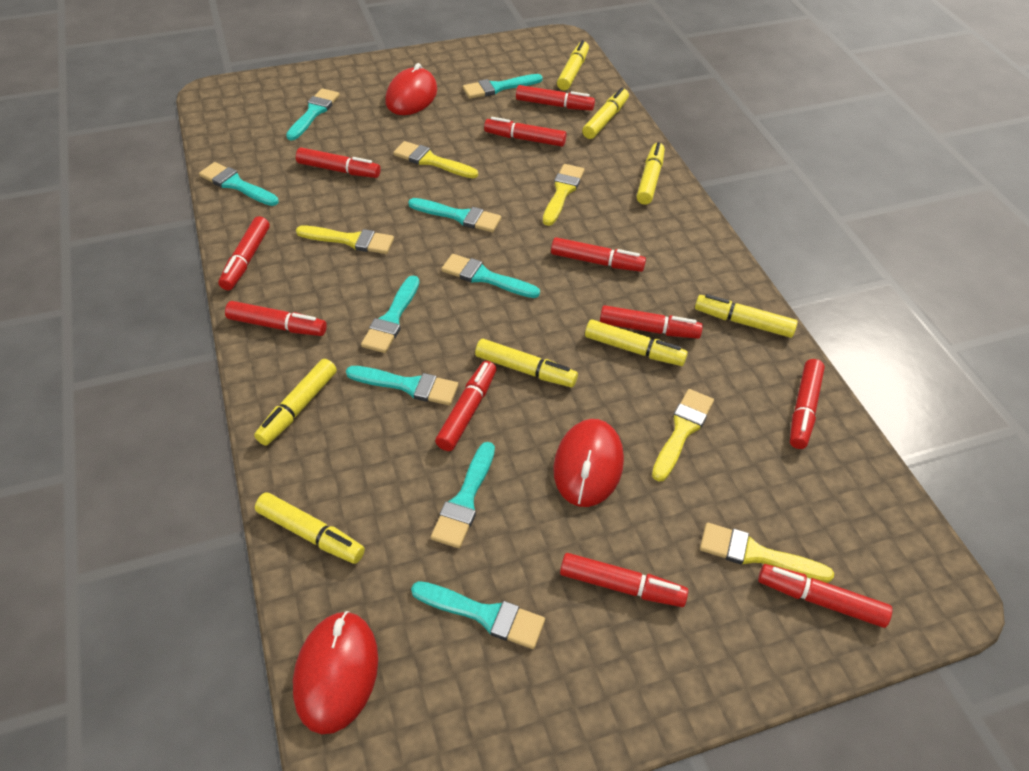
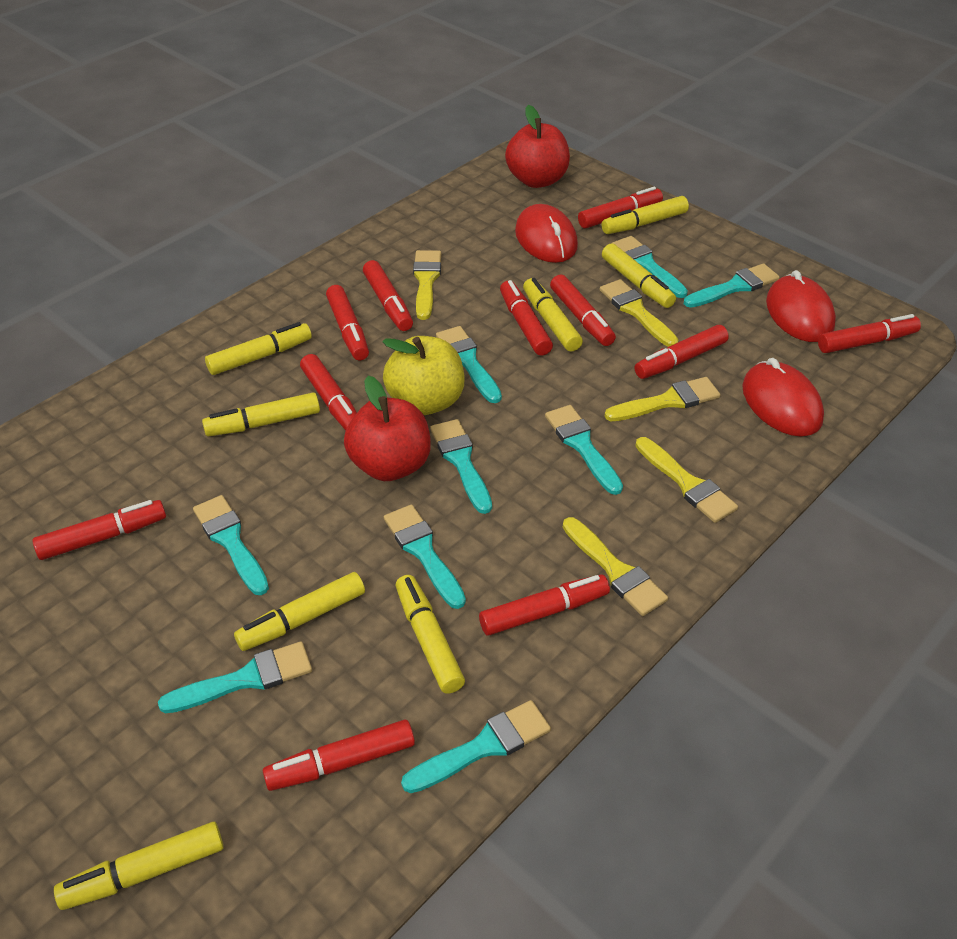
red apple: none = 0 -> [344,376,431,481] [505,105,570,188] = 2
yellow apple: none = 0 -> [382,336,465,415] = 1

